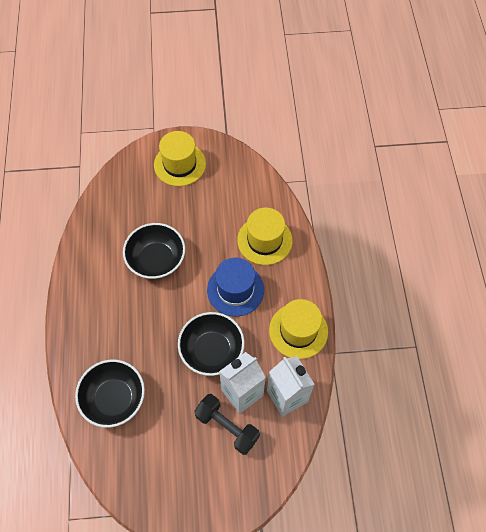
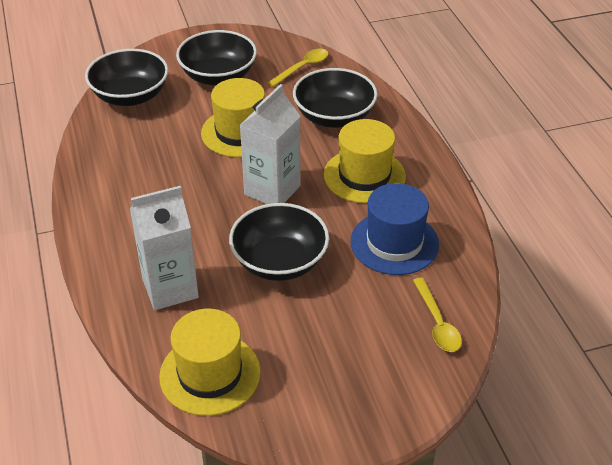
black bowl: [75,360,145,428] [123,223,185,279] [178,312,244,376] = 3 -> [85,49,168,106] [176,30,257,86] [229,203,329,281] [293,68,378,128] = 4
black dumbbell: [194,394,260,455] = 1 -> none = 0
yellow spoon: none = 0 -> [267,48,328,87] [413,277,462,352] = 2

